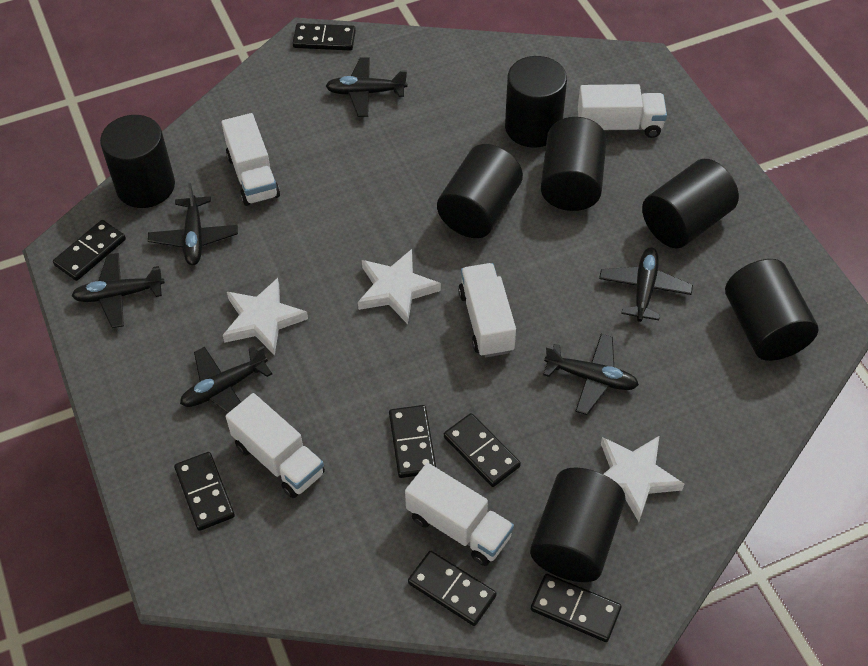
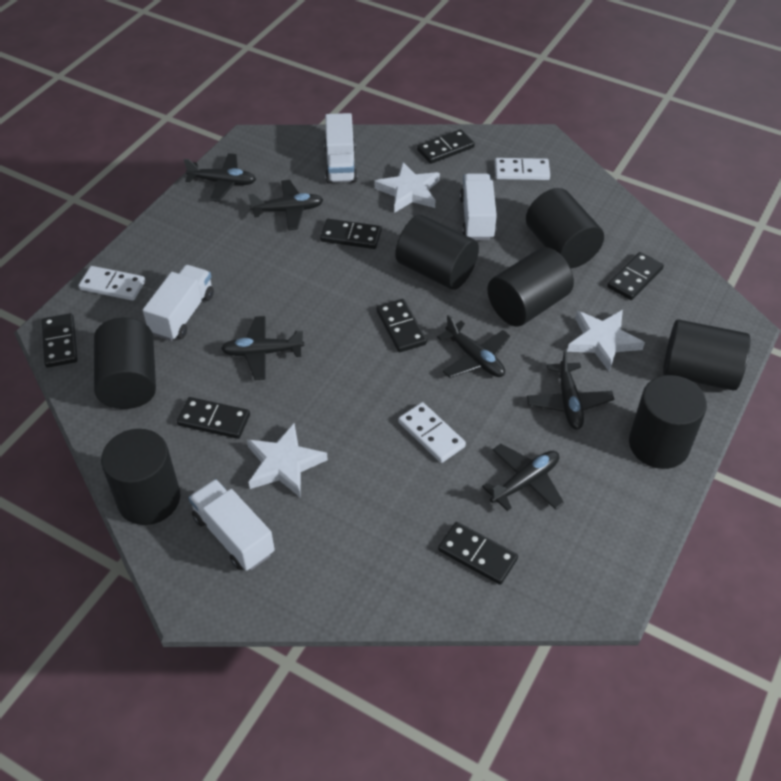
white domino: none = 0 -> [79,266,145,301] [398,402,466,463] [495,158,550,180] = 3
white truck: [222,113,280,206] [226,393,325,498] [405,463,514,566] [458,263,516,357] [578,84,667,138] = 5 -> [143,265,214,341] [189,479,275,571] [324,113,357,184] [460,174,497,240] = 4

